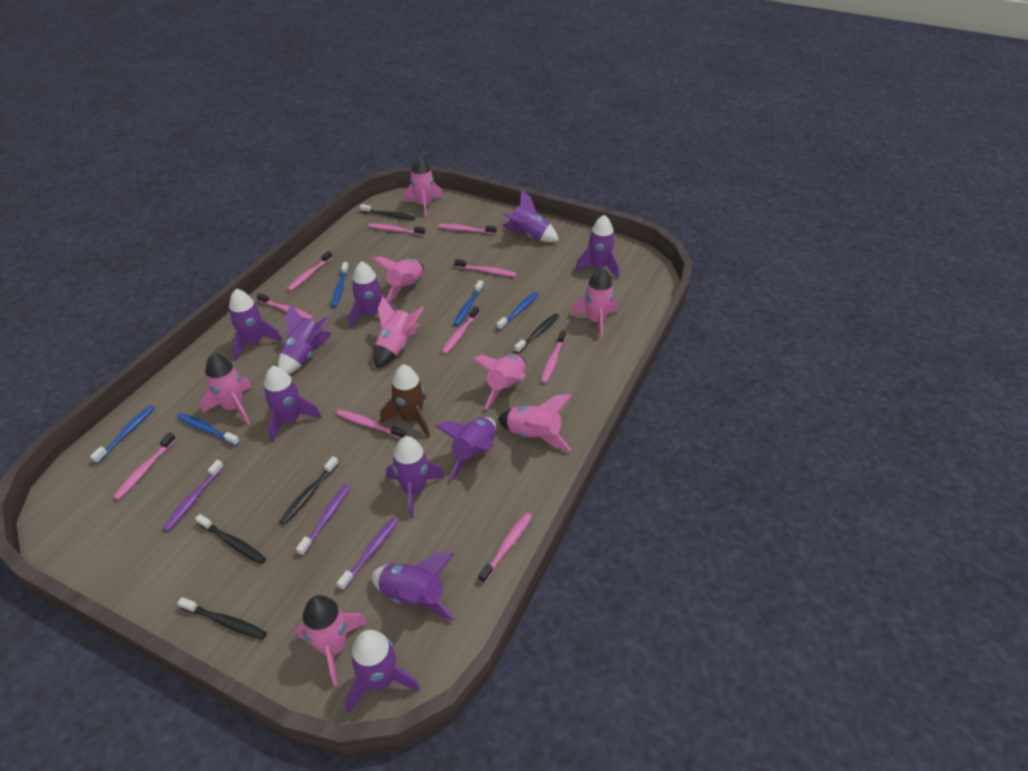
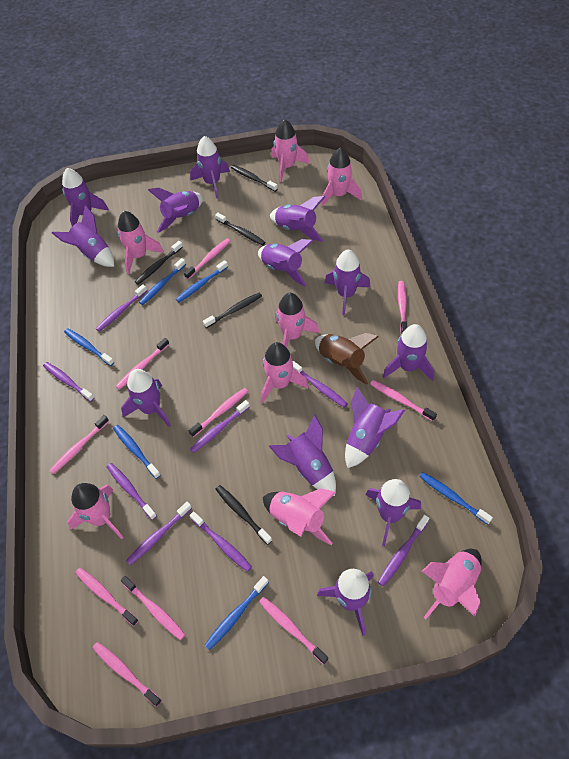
blue toothbrush: [90,405,155,464] [177,413,240,446] [331,262,349,308] [453,280,484,326] [497,292,539,331] = 5 -> [64,328,114,366] [113,425,161,479] [139,258,186,305] [176,260,228,302] [204,576,269,650] [419,472,493,525] = 6
purple rocket: [229,289,283,360] [264,366,322,443] [278,304,332,374] [346,630,420,713] [349,261,395,329] [371,552,455,621] [386,436,445,519] [435,417,496,480] [501,189,559,242] [575,215,619,278] = 10 -> [52,205,114,267] [62,168,109,226] [121,369,171,427] [148,188,203,233] [190,136,230,198] [258,239,313,286] [269,415,336,496] [270,196,325,242] [317,569,374,636] [325,250,371,315] [345,387,405,468] [366,479,421,546] [383,324,434,381] = 13
purple toothbrush: [162,460,224,532] [296,484,351,556] [337,517,399,591] = 3 -> [43,362,94,402] [96,284,147,332] [107,463,157,520] [126,502,192,565] [189,511,252,572] [190,400,250,453] [293,361,348,408] [378,515,429,587] = 8

